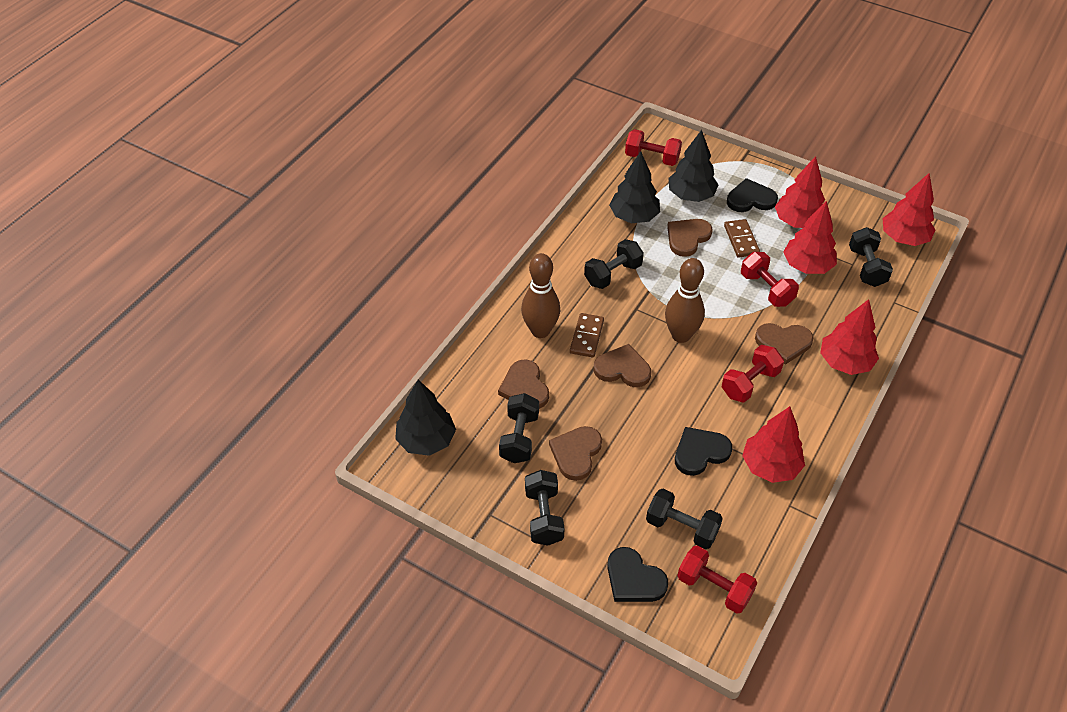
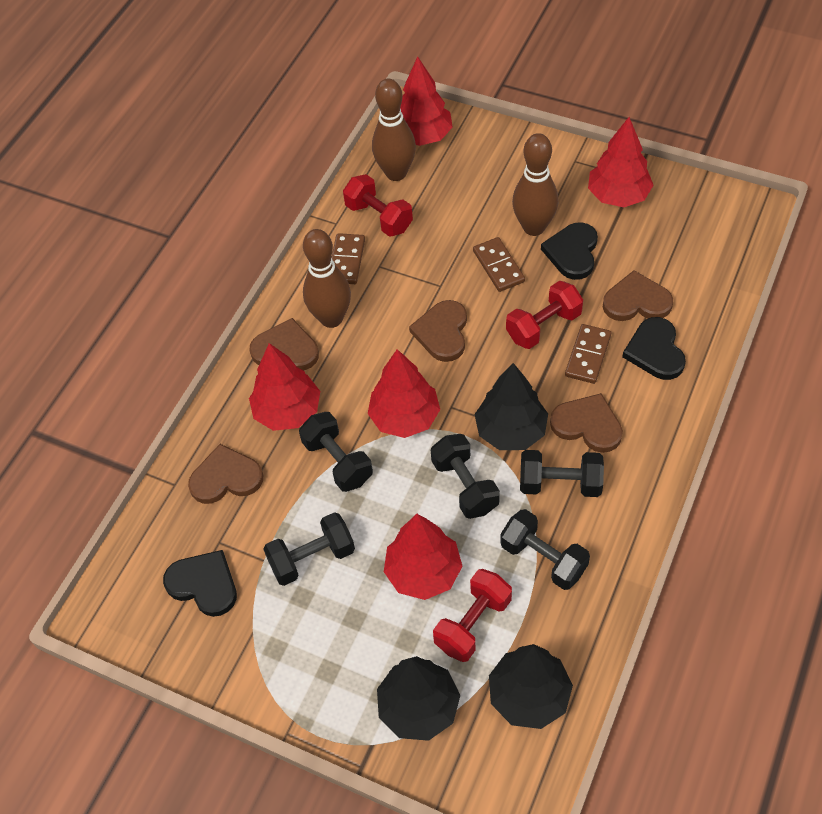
brown bowling pin: [521,253,560,338] [665,258,705,343] = 2 -> [303,229,351,328] [372,78,416,181] [512,133,558,236] = 3
brown domino: [570,313,604,358] [724,219,760,258] = 2 -> [331,233,365,284] [473,237,525,292] [565,324,611,384] = 3
red dumbbell: [625,129,682,166] [677,545,757,614] [722,345,784,402] [741,252,799,307] = 4 -> [343,174,413,237] [433,569,512,662] [506,281,583,349] = 3

